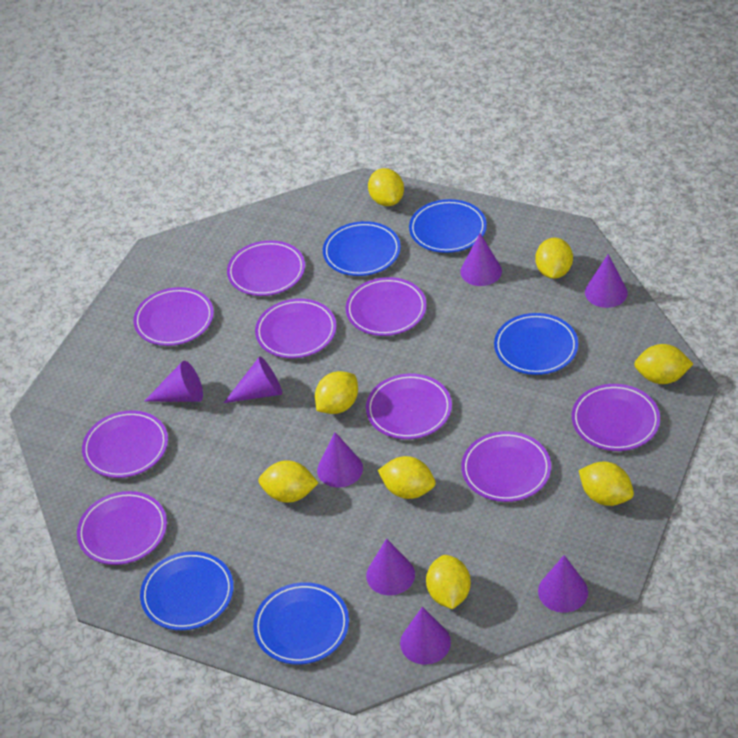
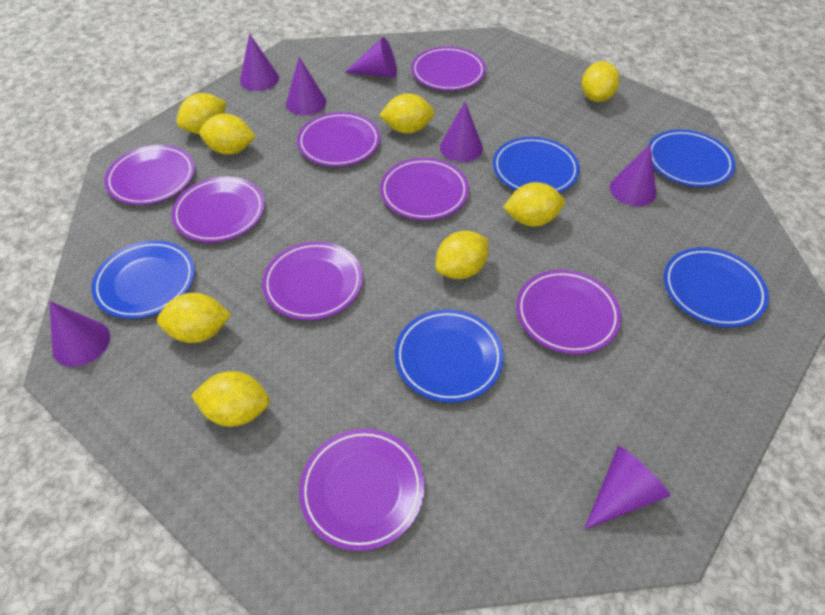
purple cone: [144,361,203,402] [224,356,282,403] [317,432,363,488] [366,538,415,596] [400,607,451,665] [460,233,502,286] [538,555,588,613] [585,254,628,308] = 8 -> [49,301,110,367] [240,33,279,91] [286,57,327,115] [345,37,397,78] [440,102,483,162] [584,446,671,530] [610,144,656,206] = 7
purple plate: [77,491,167,565] [82,410,168,478] [133,287,214,346] [227,240,305,296] [255,299,337,358] [345,277,427,336] [366,373,452,439] [461,431,551,502] [572,384,660,451] = 9 -> [104,145,195,205] [172,177,265,242] [262,242,363,320] [297,112,380,167] [299,429,424,551] [380,158,469,220] [411,47,486,91] [516,270,621,354] = 8

